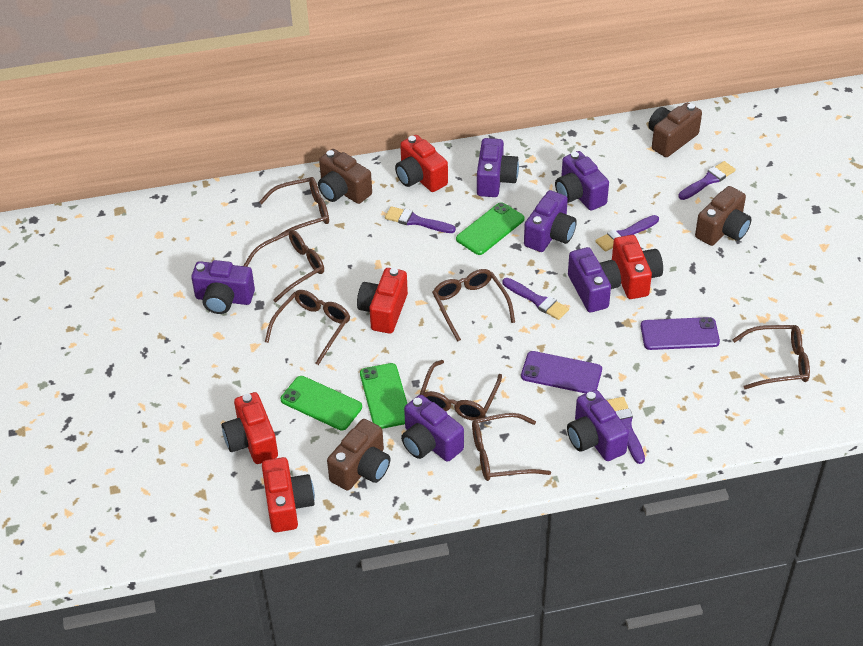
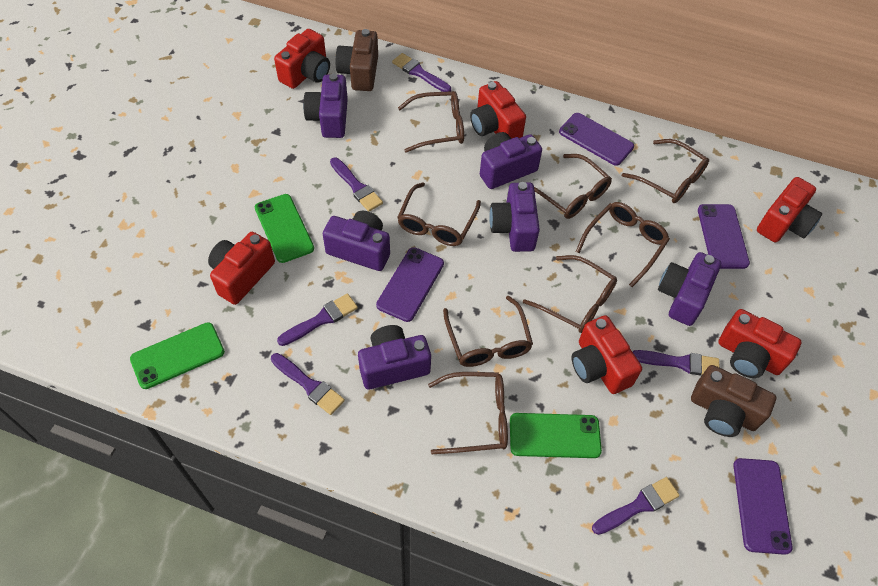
brown camera: [318,149,372,204] [327,419,390,491] [648,103,702,157] [695,186,751,246] = 4 -> [335,29,378,91] [691,365,776,437] = 2
brown glasses: [243,230,324,303] [259,177,329,241] [265,290,350,365] [419,360,502,421] [432,269,515,342] [472,413,551,481] [732,325,810,389] = 7 -> [397,182,481,246] [398,91,464,153] [428,372,508,454] [443,296,533,367] [523,255,617,333] [534,154,612,219] [576,202,670,287] [622,139,709,203] = 8
purple brush: [385,206,456,233] [503,278,569,320] [595,215,659,252] [607,397,645,464] [679,161,736,200] = 5 -> [271,353,345,415] [277,294,358,346] [330,157,383,212] [392,53,451,92] [592,477,680,535] [633,350,719,375] = 6
purple camera: [191,260,255,314] [401,395,464,462] [477,138,519,197] [524,190,577,252] [555,151,609,211] [567,390,629,461] [568,247,621,312] = 7 -> [303,73,348,138] [323,211,390,271] [358,325,431,389] [480,132,542,189] [489,182,540,252] [658,252,721,326] = 6
purple phone: [521,351,602,394] [641,317,720,350] = 2 -> [376,247,444,322] [559,113,634,166] [698,204,750,269] [733,458,792,555] = 4
red camera: [222,392,278,464] [262,457,315,532] [357,268,408,334] [395,135,448,192] [612,235,663,299] = 5 -> [208,232,275,305] [274,29,330,89] [470,81,526,139] [572,315,642,394] [718,309,802,378] [757,177,822,242] = 6

